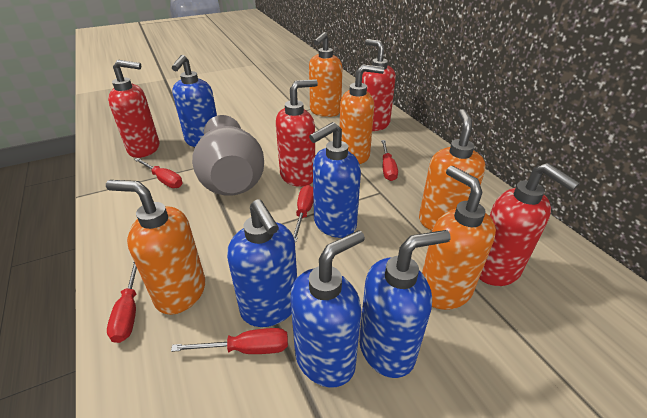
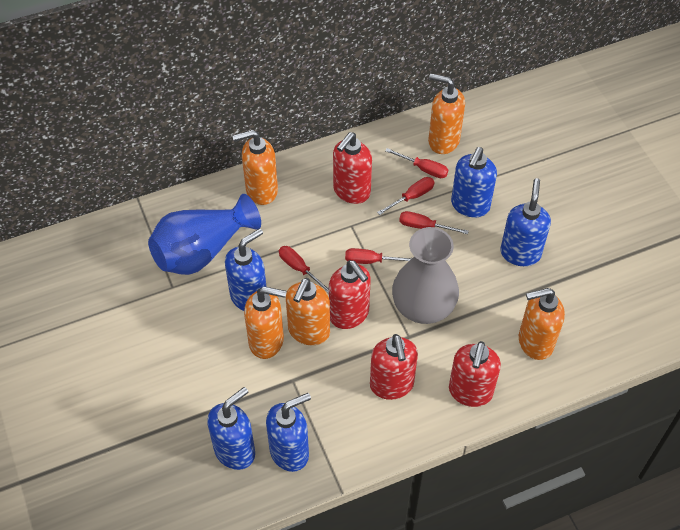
blue vase: none = 0 -> [148,194,261,275] = 1

